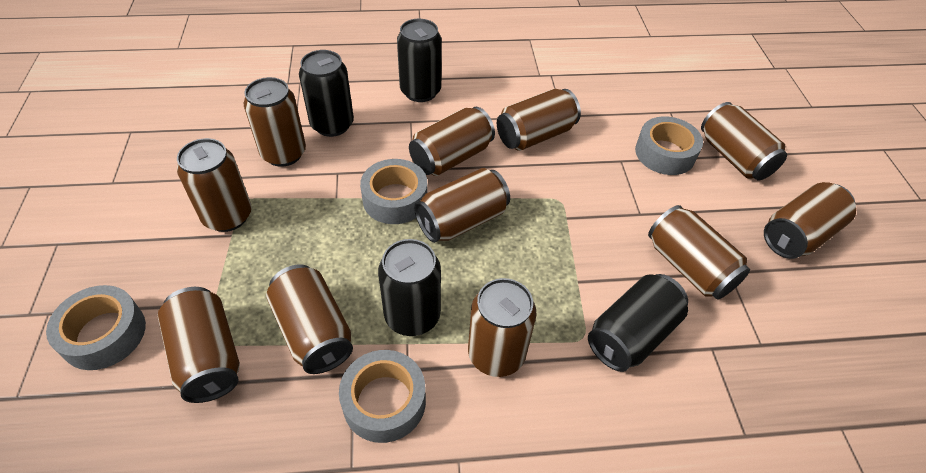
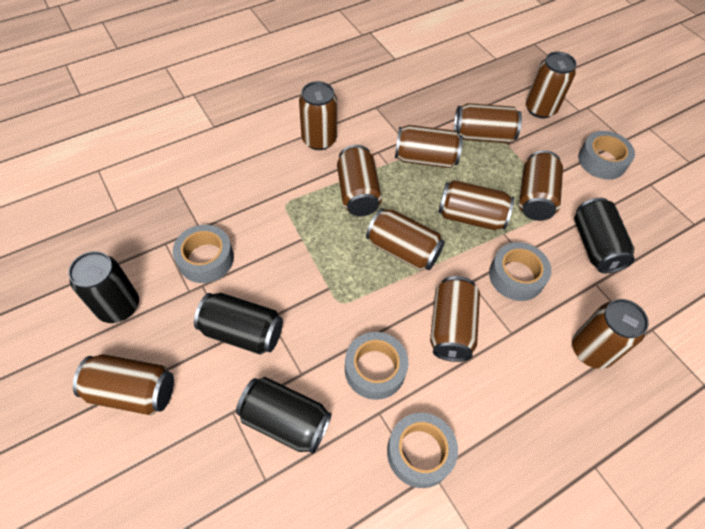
grey tape: [46,285,146,370] [339,350,426,443] [360,159,428,224] [635,116,703,175] = 4 -> [173,225,234,283] [345,332,409,400] [387,413,458,488] [489,242,551,301] [578,131,635,179] = 5

